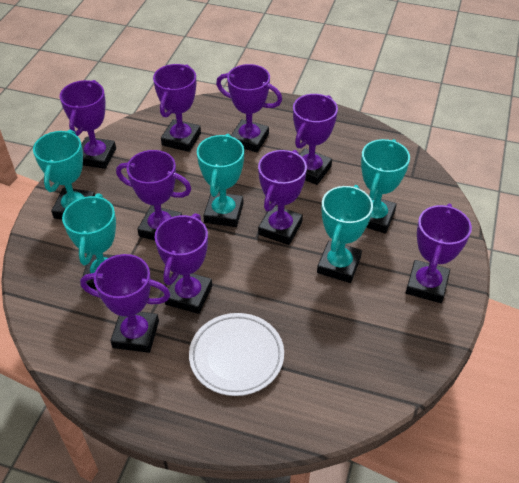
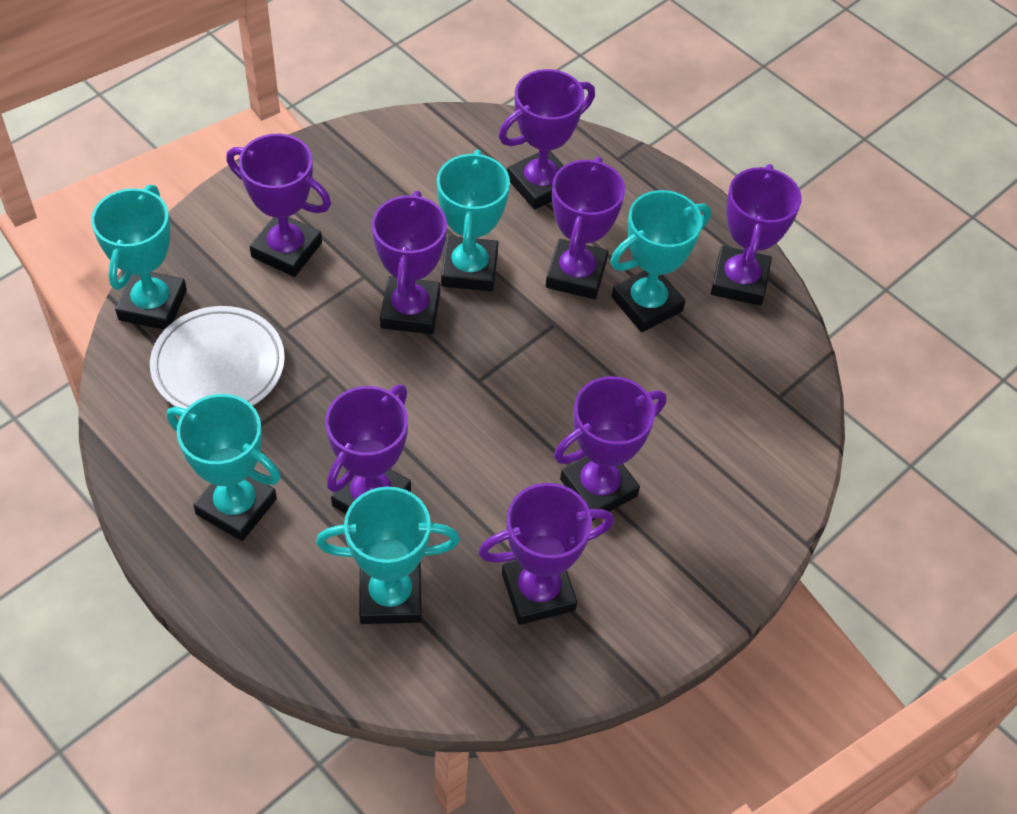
purple trophy: [60,80,116,169] [80,254,171,353] [116,150,191,240] [153,64,201,152] [155,213,212,314] [216,64,282,152] [258,150,307,245] [293,94,338,185] [406,204,472,303] = 9 -> [226,134,331,277] [325,385,411,514] [372,191,447,334] [478,483,614,625] [499,69,595,210] [546,157,625,299] [554,376,666,521] [711,164,802,306] = 8

